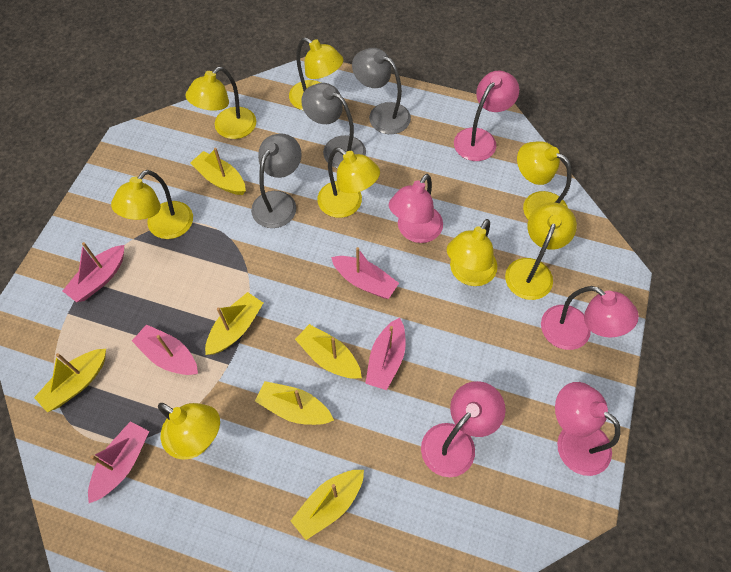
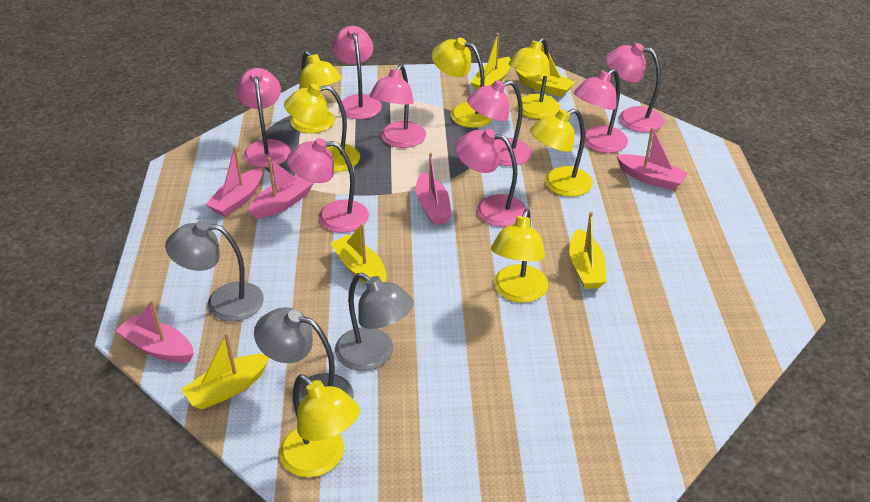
pink lamp: [389,174,443,243] [421,381,506,477] [454,71,519,161] [541,286,639,350] [555,382,621,476] = 5 -> [236,68,290,168] [287,138,369,233] [332,26,382,119] [369,64,426,148] [455,129,526,227] [467,80,532,166] [574,69,628,153] [606,43,664,132] = 8
yellow boat: [34,349,106,412] [190,148,246,195] [205,292,263,355] [255,381,334,425] [290,470,364,540] [295,324,362,379] = 6 -> [181,332,269,410] [330,223,387,284] [470,33,511,90] [515,42,575,97] [569,211,607,289] = 5
yellow lamp: [111,170,193,239] [158,403,220,460] [186,67,256,139] [289,38,343,110] [317,147,380,218] [447,219,497,286] [505,202,577,300] [517,141,572,220] = 8 -> [279,374,360,477] [284,84,360,172] [291,51,342,133] [432,38,493,128] [491,209,548,303] [508,38,560,119] [530,109,593,197] = 7

